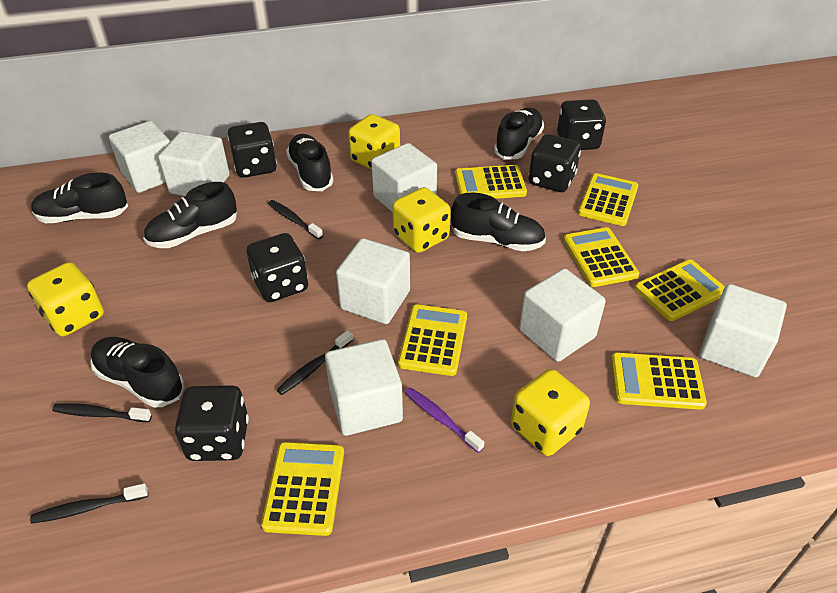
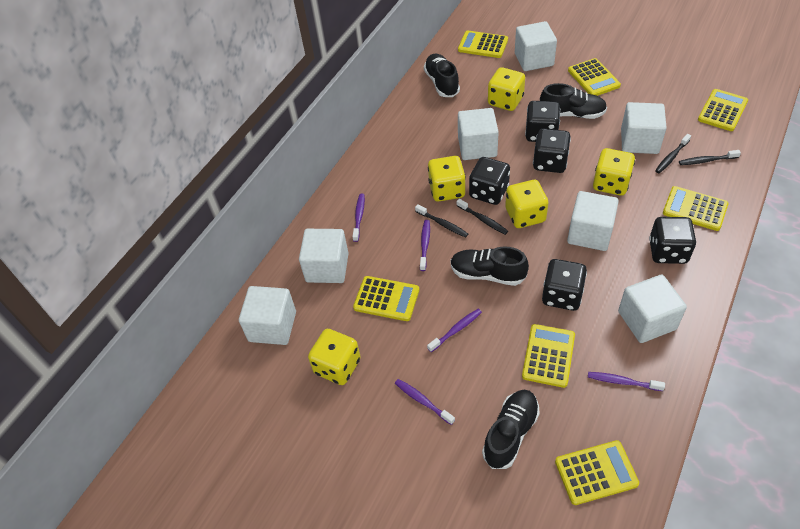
black shoe: [31,173,128,223] [90,337,185,408] [143,182,237,248] [286,134,334,191] [451,193,546,251] [494,108,544,159] = 6 -> [424,54,460,97] [450,246,529,286] [482,390,540,469] [540,83,607,119] = 4
purple toothbrush: [405,387,484,453] = 1 -> [352,194,365,242] [395,379,455,425] [420,220,430,271] [427,309,482,352] [588,372,665,391] = 5
yellow dice: [27,262,104,336] [348,114,400,170] [392,187,450,253] [511,369,590,456] = 4 -> [308,329,361,385] [428,156,466,202] [488,67,525,111] [505,180,548,228] [593,148,635,196] = 5

